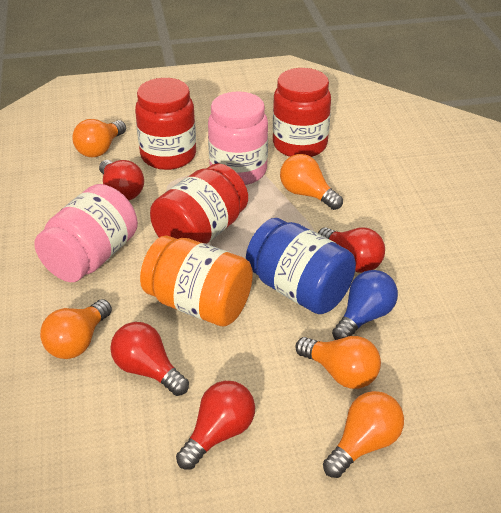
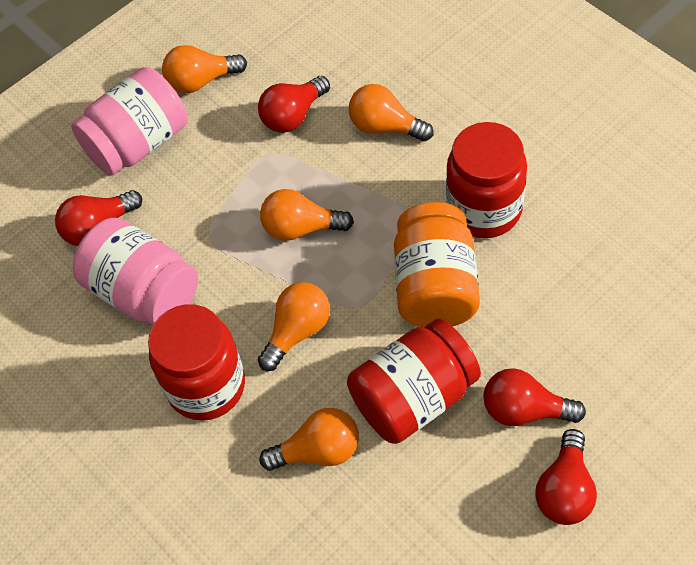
blue jar: [246,218,356,314] = 1 -> none = 0
blue light bulb: [332,270,398,340] = 1 -> none = 0

